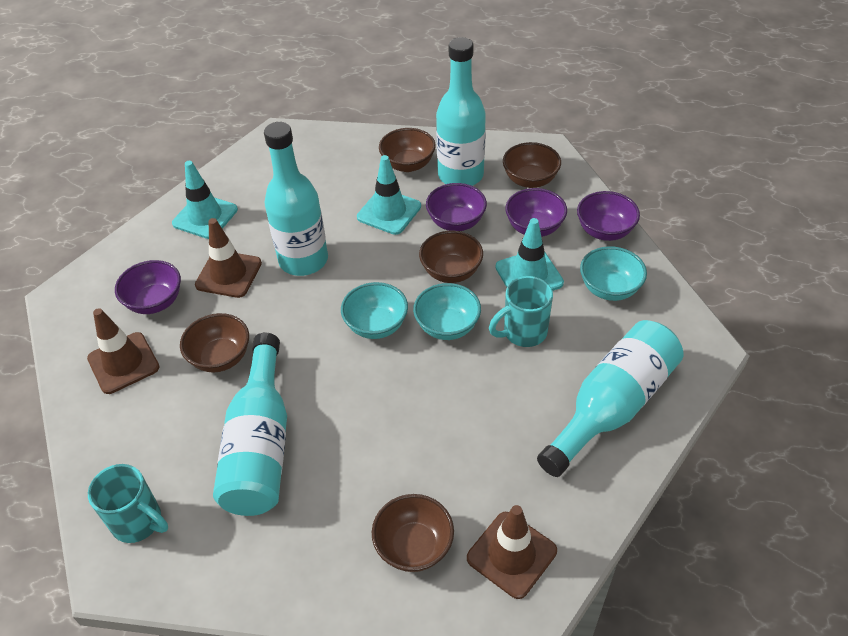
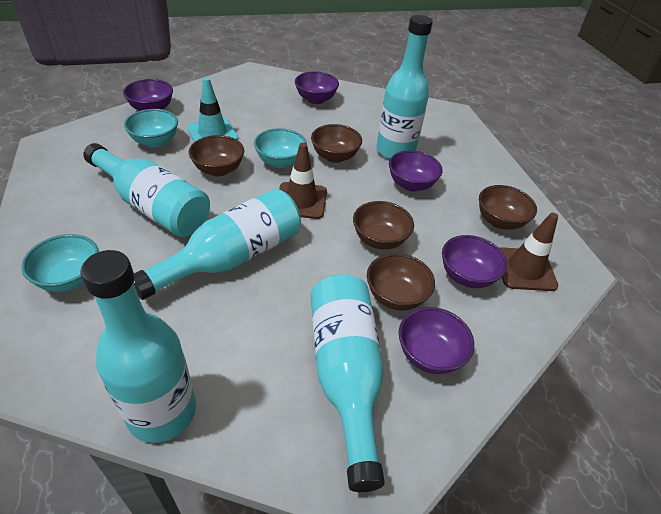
brown traffic cone: [87,308,159,394] [195,218,262,298] [467,505,557,599] = 3 -> [279,143,327,219] [499,213,558,291] = 2
purple bowl: [115,260,181,314] [426,183,487,231] [505,188,567,237] [577,191,640,241] = 4 -> [123,79,173,111] [295,71,339,104] [389,150,443,192] [399,307,474,374] [442,235,507,288] = 5
turquoise bottle: [213,333,287,516] [264,122,328,276] [436,37,486,186] [537,320,683,477] = 4 -> [80,250,196,443] [83,143,210,237] [133,189,301,300] [311,274,385,492] [376,15,433,159] = 5
turquoise mug: [88,464,168,543] [489,276,553,347] = 2 -> none = 0
turquoise traffic cone: [172,161,238,239] [357,155,421,235] [495,218,564,291] = 3 -> [187,77,238,142] = 1

